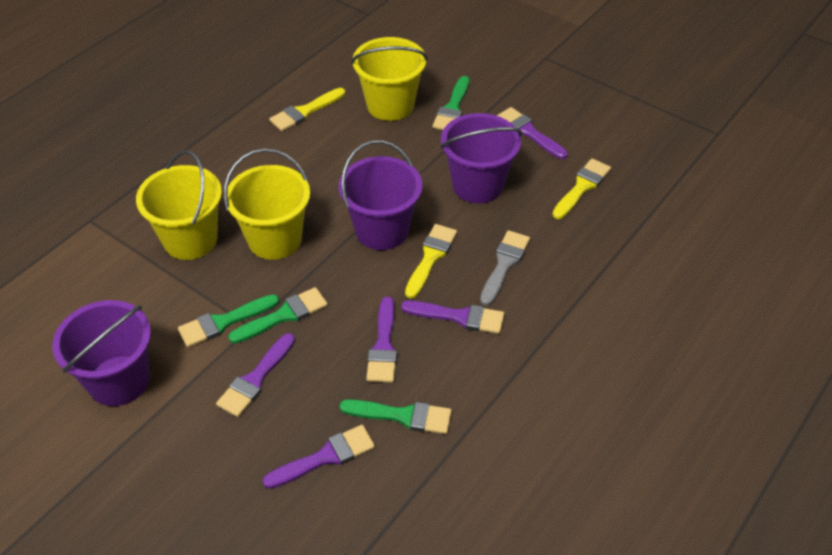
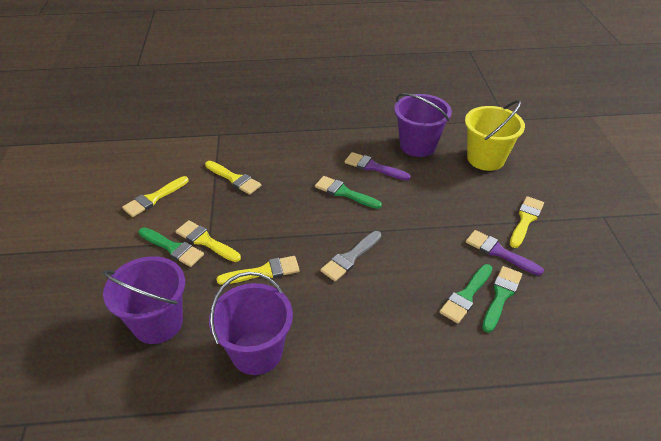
purple brush: [216,333,295,417] [263,425,375,489] [366,297,397,383] [401,301,505,334] [497,107,568,159] = 5 -> [345,152,410,180] [466,230,544,276] = 2
yellow brush: [269,88,345,131] [405,224,457,299] [552,158,611,219] = 3 -> [122,176,189,217] [176,220,241,262] [205,161,261,195] [216,256,300,285] [510,196,544,248] = 5
yellow bucket: [136,150,222,260] [224,148,310,260] [351,37,428,121] = 3 -> [465,100,525,171] = 1

